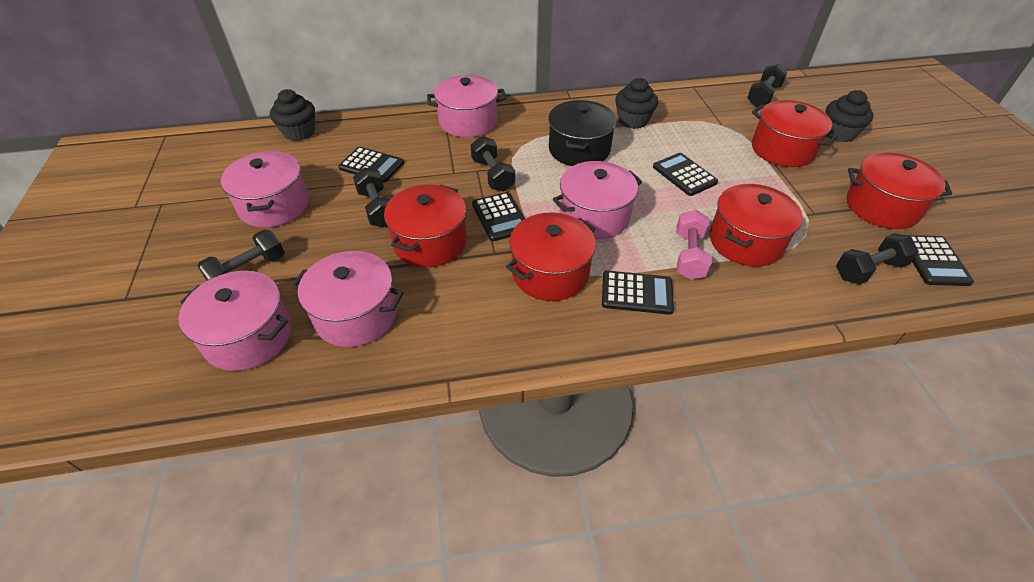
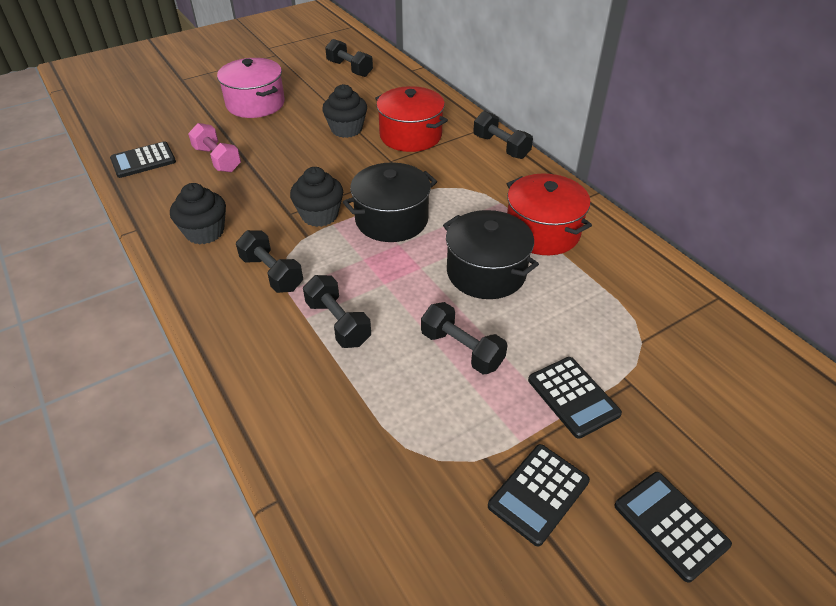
black calculator: [338,147,404,183] [472,192,525,241] [602,271,674,315] [653,153,718,196] [905,235,974,286] = 5 -> [110,141,176,178] [488,444,590,546] [528,357,622,439] [614,472,732,583] = 4
black pot: [548,100,617,166] = 1 -> [343,162,437,242] [443,210,539,299] = 2
pink pot: [179,271,292,371] [221,151,309,228] [291,251,404,347] [427,75,506,137] [553,161,642,239] = 5 -> [217,58,285,118] = 1
red pot: [384,184,467,268] [506,213,596,301] [710,184,803,266] [752,100,838,167] [847,152,952,229] = 5 -> [375,86,448,152] [507,174,592,255] = 2

